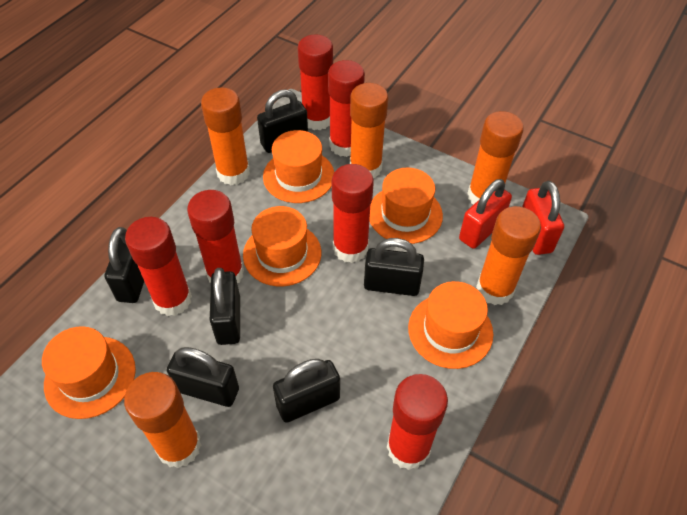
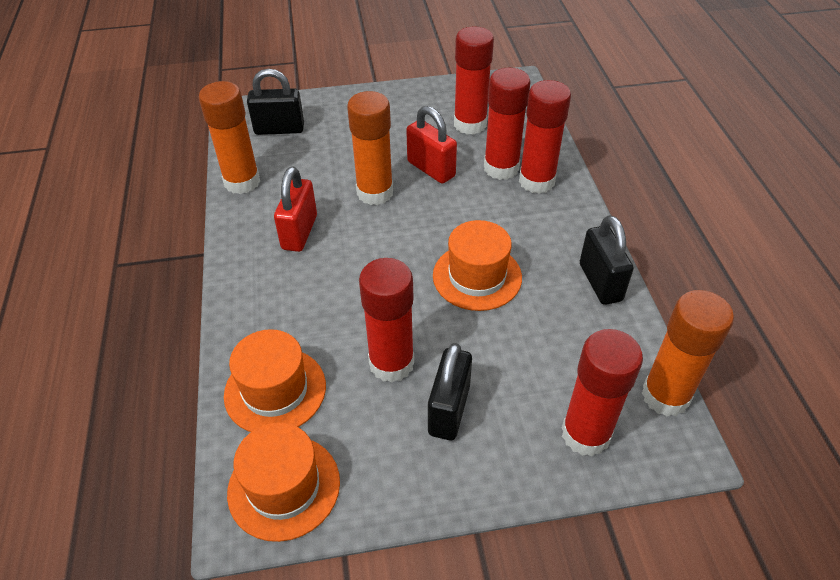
black padlock: [105,227,144,303] [167,347,239,407] [210,268,240,345] [257,89,308,153] [273,359,340,423] [364,238,424,296] = 6 -> [247,69,304,135] [428,343,472,440] [580,215,634,305] = 3
orange glue stick: [124,372,201,468] [201,87,250,185] [350,83,388,178] [467,111,524,204] [476,206,541,305] = 5 -> [199,81,260,194] [347,91,393,205] [642,290,734,416] = 3
orange hat: [42,326,136,419] [243,206,321,286] [263,130,334,203] [369,168,443,244] [408,281,493,369] = 5 -> [224,329,326,432] [227,423,340,542] [433,220,522,311] = 3
red glue stick: [125,217,192,316] [187,190,244,283] [298,35,333,130] [328,60,365,157] [332,164,374,263] [387,374,448,470] = 6 -> [359,258,414,383] [454,27,494,135] [484,68,531,180] [519,80,571,194] [562,329,643,456] = 5

